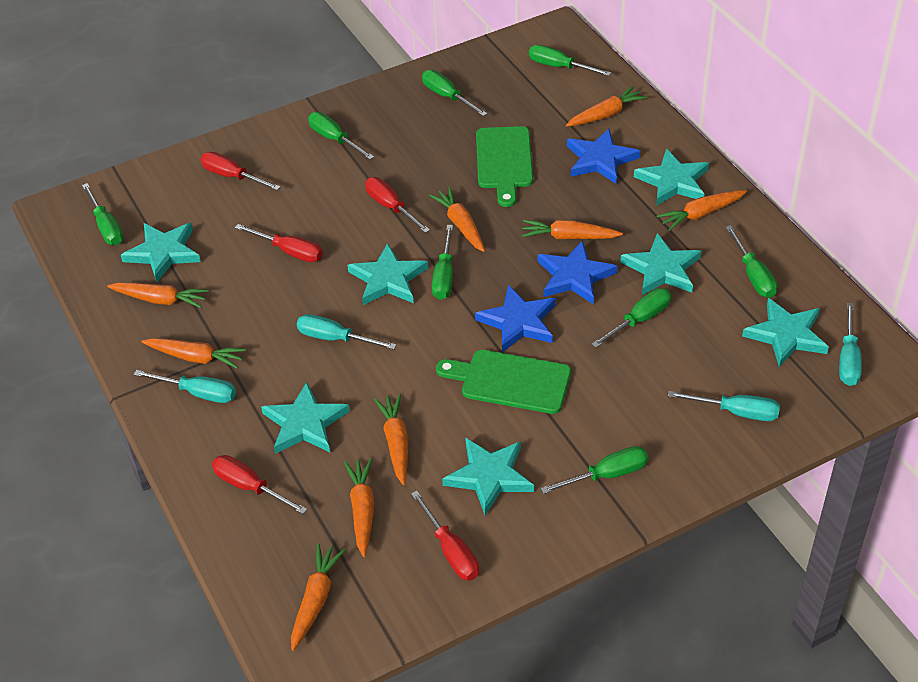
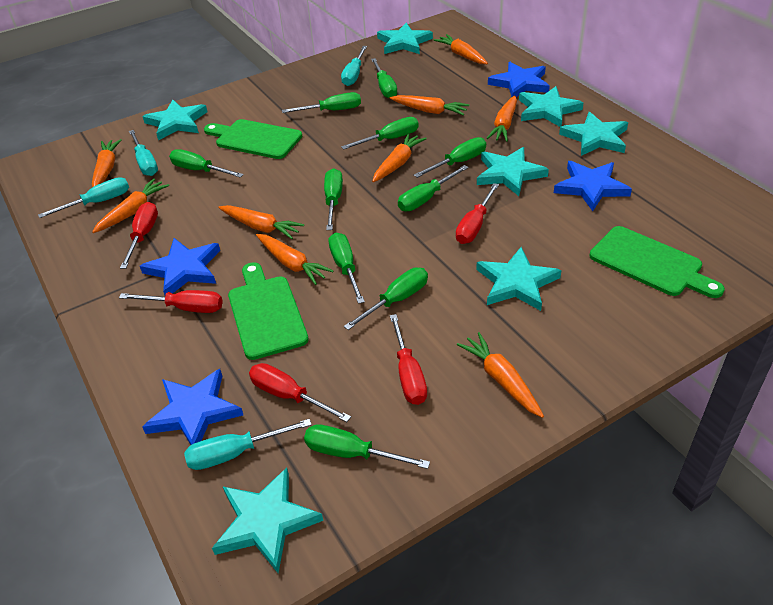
blue star: [475,285,556,352] [538,240,617,304] [567,128,640,184] = 3 -> [140,238,220,295] [142,369,243,445] [488,62,550,97] [554,161,632,211] = 4
green cutting board: [436,350,571,414] [476,126,533,207] = 2 -> [204,119,302,159] [228,262,309,360] [590,226,725,298] = 3
green screwdriver: [82,183,123,245] [308,112,374,160] [422,70,487,116] [432,225,453,300] [529,45,611,76] [540,446,648,494] [592,288,671,348] [726,225,777,298] = 8 -> [169,149,244,178] [282,92,361,113] [304,424,430,469] [324,168,343,230] [328,233,365,304] [341,117,419,150] [344,267,428,330] [371,58,397,99] [398,165,469,211] [414,137,486,178] = 10

